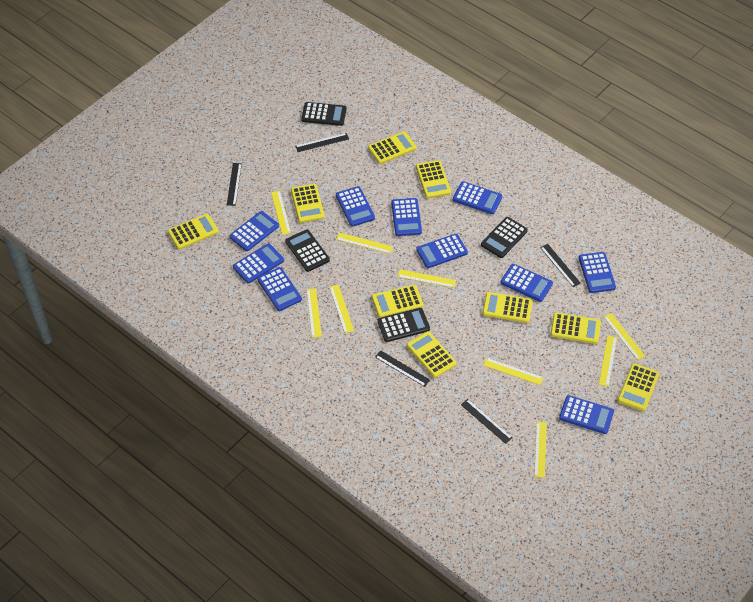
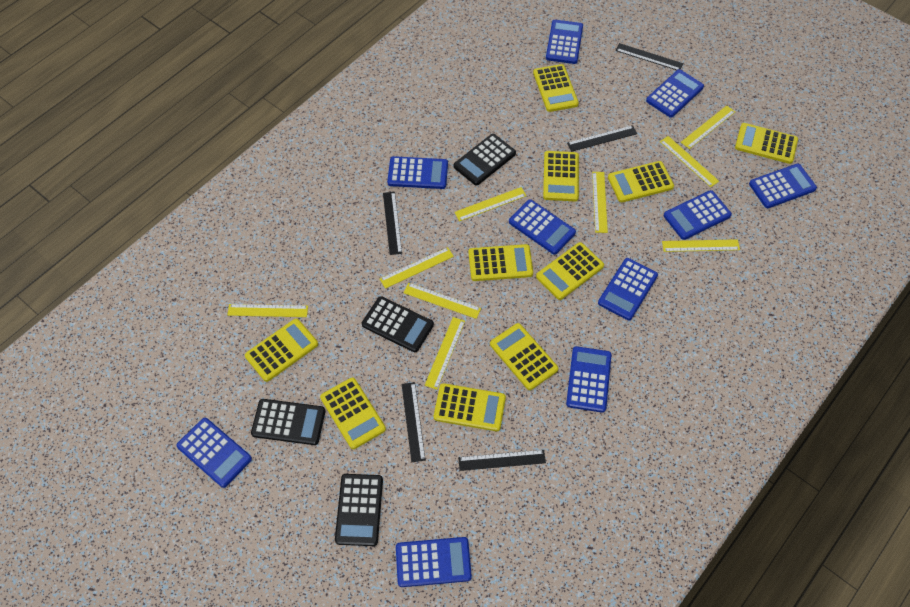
yellow calculator: [168,213,219,250] [291,184,325,223] [368,131,417,164] [371,285,423,318] [407,331,456,378] [416,160,451,199] [482,292,533,323] [551,313,601,344] [617,363,659,411] = 9 -> [245,319,318,382] [320,378,386,449] [434,383,506,431] [468,244,533,281] [490,323,558,390] [533,64,579,112] [536,242,604,300] [543,151,579,201] [608,161,674,202] [735,123,798,164] = 10

